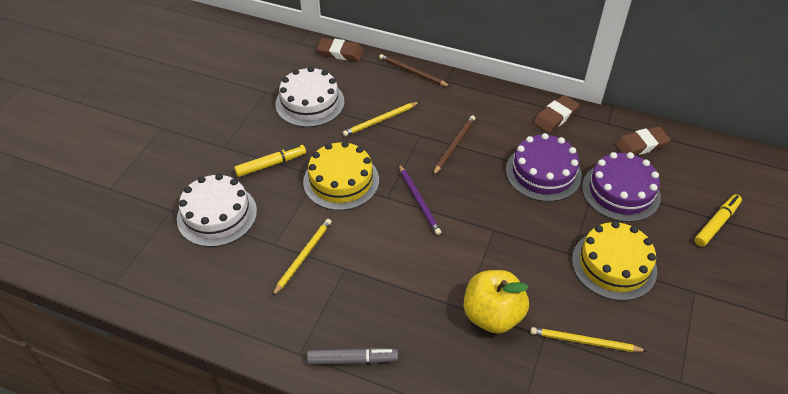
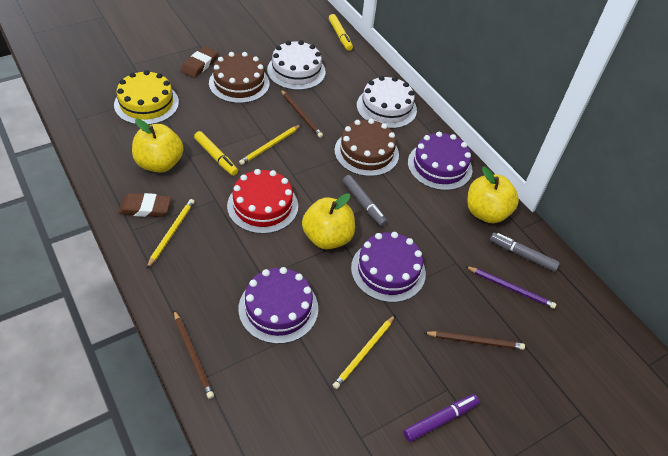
brown cake: none = 0 -> [209,52,270,103] [335,119,399,176] = 2
brown eraser: [317,38,364,62] [533,95,580,133] [615,126,670,155] = 3 -> [119,193,171,217] [181,46,218,78] = 2
brown pencil: [379,54,451,87] [433,115,475,175] = 2 -> [174,310,214,399] [281,90,323,138] [423,331,525,350] = 3
grey marker: [307,348,398,365] = 1 -> [343,175,387,227] [490,232,560,272] = 2
purple cake: [506,133,582,202] [582,152,661,222] = 2 -> [239,267,318,344] [351,232,426,302] [408,132,473,190] = 3
purple marker: none = 0 -> [403,394,479,442] = 1
red cake: none = 0 -> [227,169,298,234] = 1
yellow apple: [464,270,529,334] = 1 -> [132,119,183,173] [302,193,355,249] [467,166,519,223] = 3
yellow cake: [303,141,379,210] [572,221,657,301] = 2 -> [114,70,179,125] = 1

